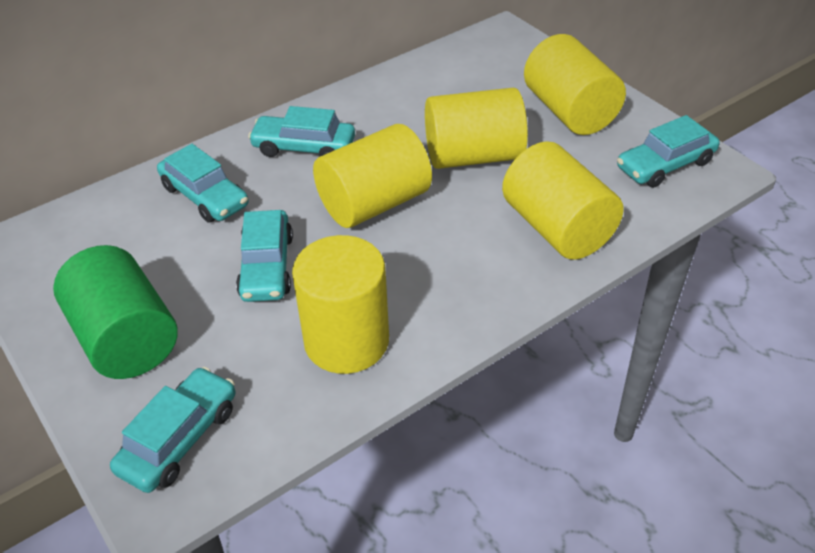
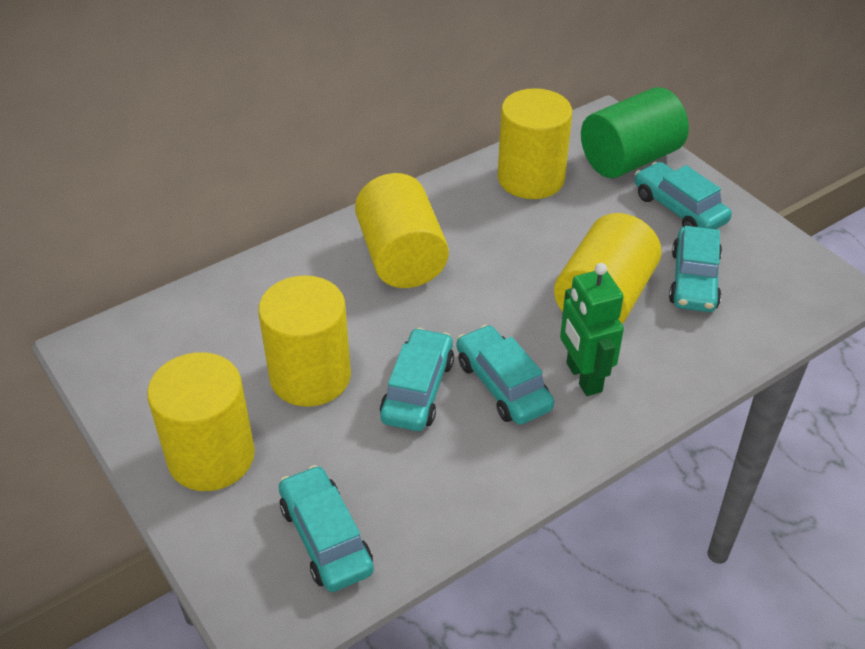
green robot: none = 0 -> [560,263,624,396] = 1

